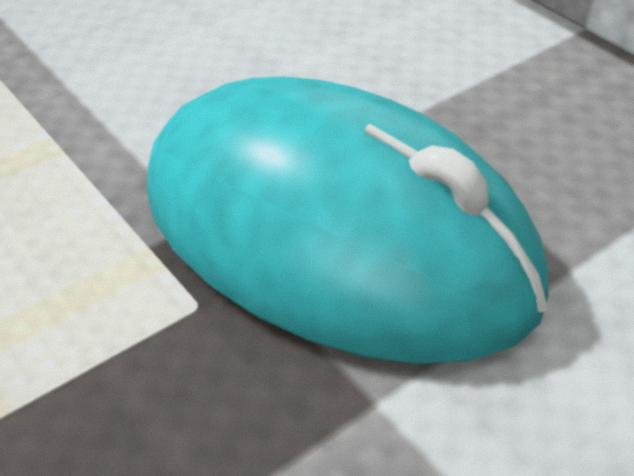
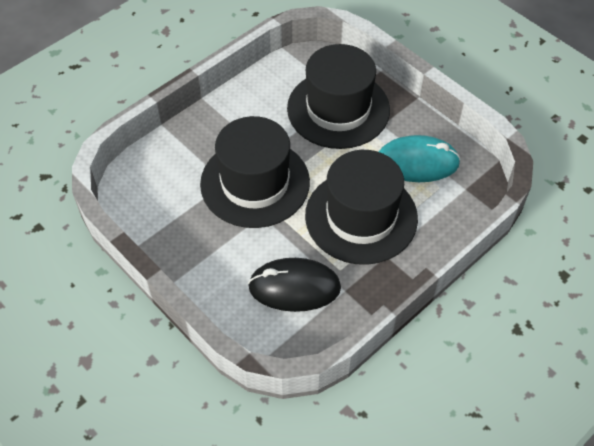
black hat: none = 0 -> [200,116,310,228] [287,44,390,149] [305,150,418,265] = 3
black mouse: none = 0 -> [248,258,341,312] = 1

